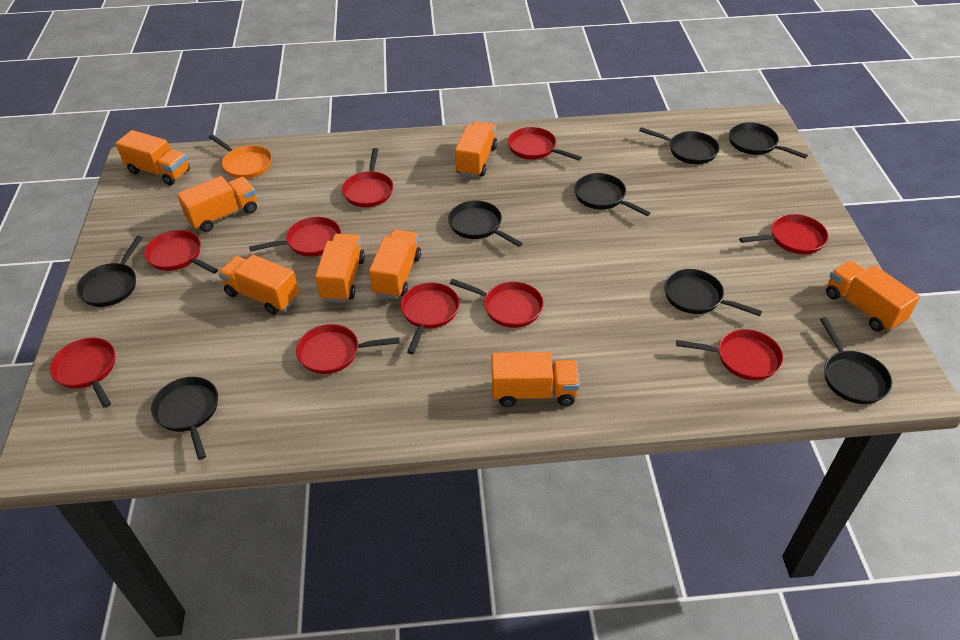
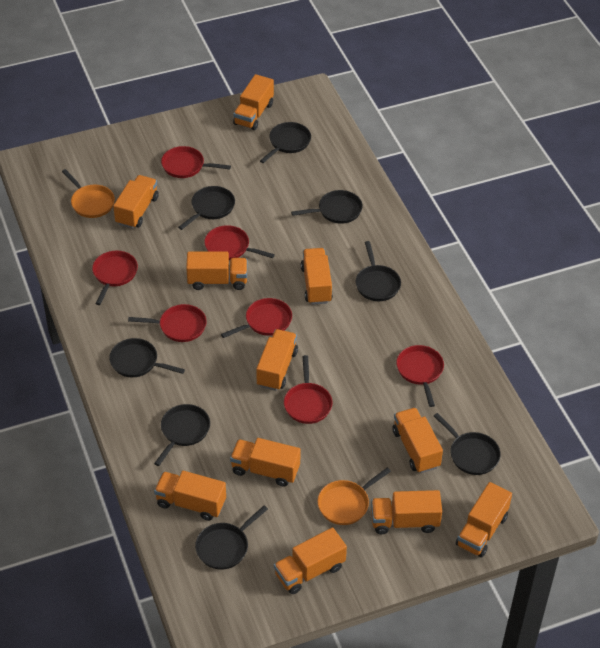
orange pan: [209,134,272,179] = 1 -> [62,169,115,218] [317,467,391,525] = 2
orange truck: [115,130,190,186] [177,176,257,232] [218,255,299,315] [315,234,365,302] [369,229,421,299] [455,121,497,177] [492,352,580,407] [826,261,920,332] = 8 -> [113,175,159,229] [154,471,226,521] [186,252,247,290] [230,438,301,487] [233,74,274,130] [256,329,298,391] [274,527,347,594] [301,248,333,305] [371,490,442,534] [392,408,443,473] [456,482,512,557] = 11
red pan: [50,338,115,408] [144,230,218,274] [249,217,341,257] [296,324,400,374] [342,148,393,207] [400,283,459,354] [450,279,544,328] [508,127,582,161] [676,329,783,380] [739,214,829,254] = 10 -> [92,251,138,305] [128,304,207,342] [161,146,231,178] [204,225,275,260] [221,298,292,338] [284,355,332,424] [396,345,444,407] = 7

